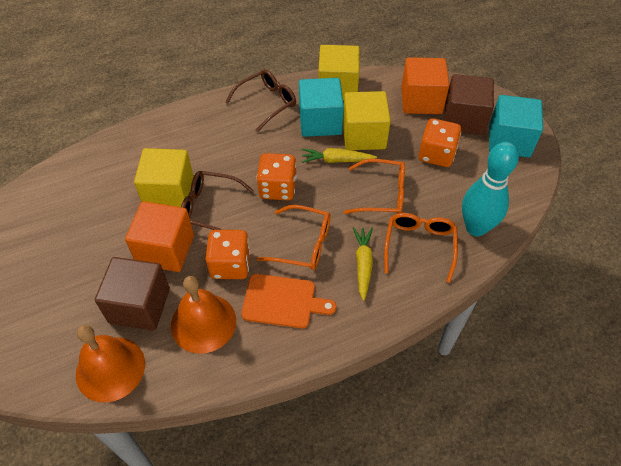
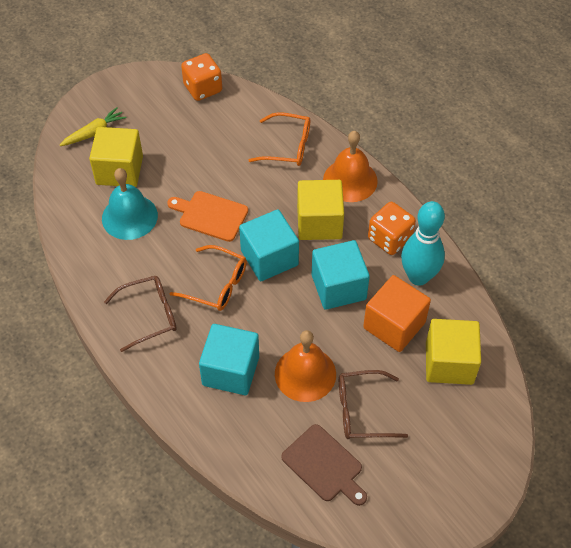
brown cube: [95,257,170,331] [444,74,494,135] = 2 -> none = 0
brown cutting board: none = 0 -> [281,424,367,506] = 1
orange cube: [125,201,194,272] [401,57,450,114] = 2 -> [363,275,431,352] = 1
orange dice: [206,230,250,279] [257,153,297,200] [419,118,461,167] = 3 -> [181,53,222,101] [368,202,416,255] = 2
orange glasses: [257,205,331,270] [344,159,405,214] [384,213,458,283] = 3 -> [170,245,247,311] [249,112,310,166] = 2
turquoise bell: none = 0 -> [102,168,158,240] = 1
turquoise cube: [299,78,344,137] [489,95,543,158] = 2 -> [199,324,259,395] [239,209,299,281] [312,240,370,310] = 3
yellow carrot: [302,148,377,163] [353,227,373,301] = 2 -> [59,107,126,146] = 1

